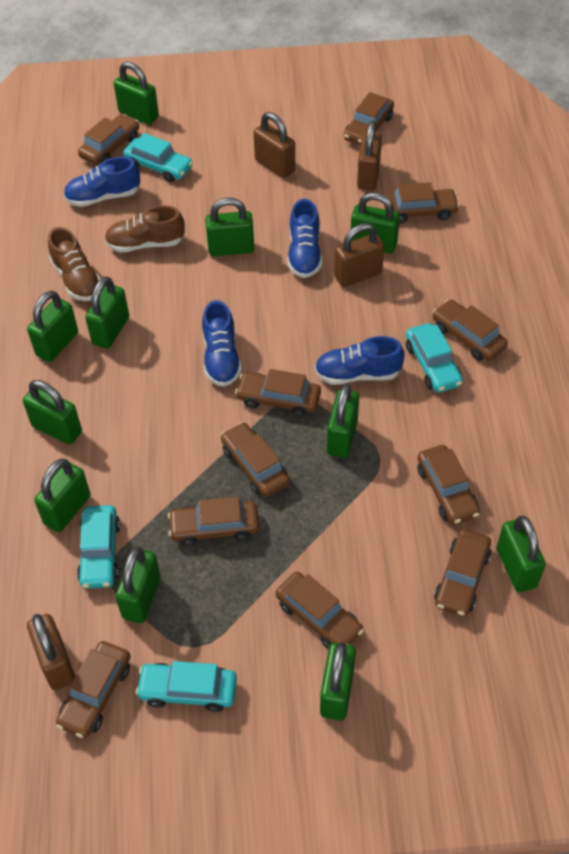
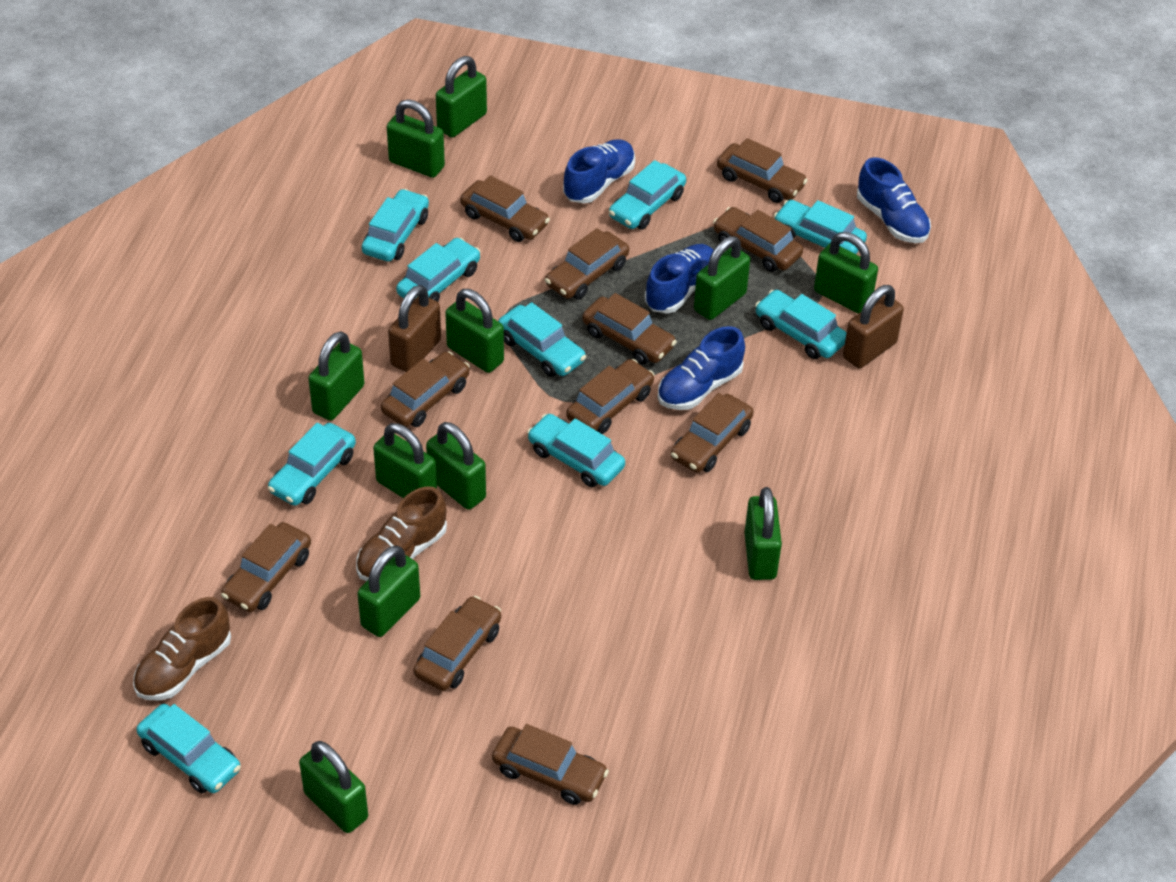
brown padlock: [27,614,75,690] [253,112,295,178] [334,223,384,287] [357,121,382,190] = 4 -> [388,285,441,372] [843,285,904,368] = 2
turquoise car: [77,505,120,589] [123,133,193,183] [136,661,237,712] [406,323,463,393] = 4 -> [137,704,241,793] [268,423,356,506] [362,189,429,262] [396,238,481,302] [498,302,586,377] [527,414,625,487] [609,160,686,230] [755,290,846,359] [773,200,867,254] = 9

